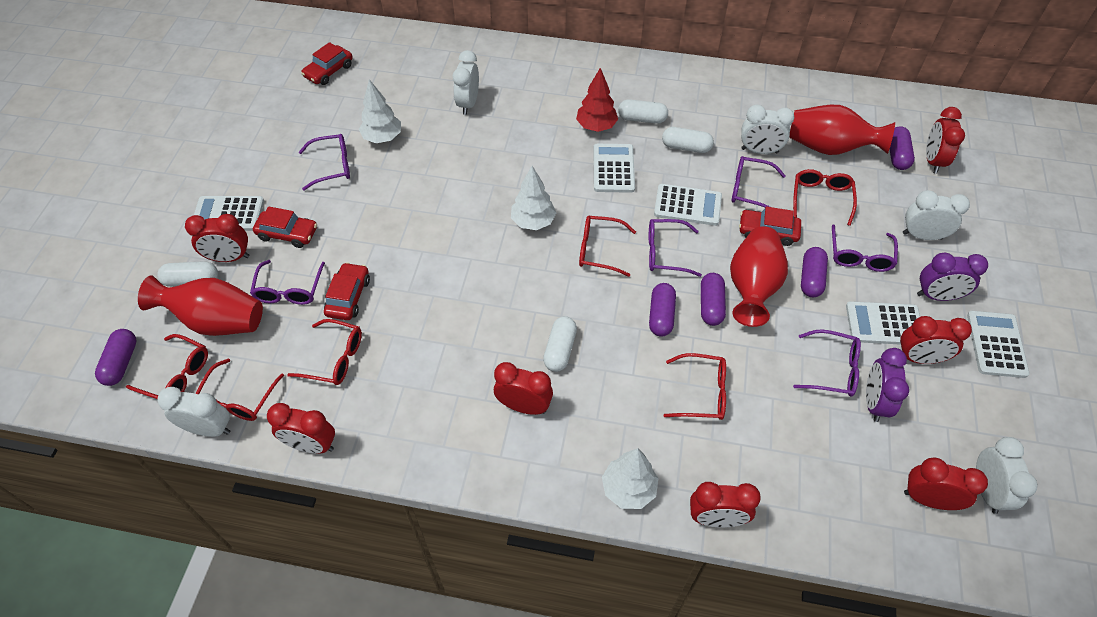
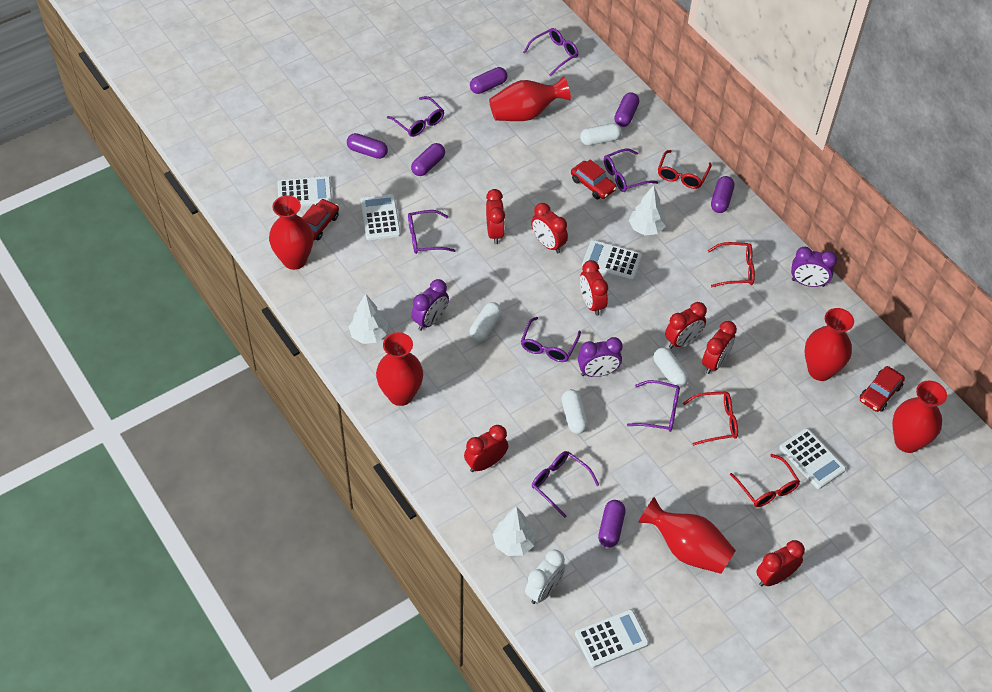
purple capsule: [95,329,137,386] [649,283,676,336] [701,273,726,326] [801,247,828,297] [890,126,915,170] = 5 -> [347,133,388,159] [411,143,445,176] [470,67,507,94] [598,500,625,548] [614,92,639,127] [711,176,734,213] = 6
purple clock: [866,348,909,422] [917,253,988,301] = 2 -> [411,279,449,331] [578,337,623,377] [791,247,837,287] = 3
purple glasses: [250,260,325,305] [299,134,350,191] [649,219,702,277] [732,156,786,208] [793,329,861,397] [832,225,898,272] = 6 -> [387,96,444,137] [408,210,456,254] [521,317,581,362] [523,28,578,76] [532,451,599,518] [604,148,658,192] [627,380,680,432] = 7
red car: [253,206,317,248] [301,42,353,85] [324,262,370,320] [739,207,801,246] = 4 -> [302,199,339,241] [571,159,617,199] [860,366,905,412] = 3
red glasses: [126,334,208,399] [195,359,284,421] [287,319,362,385] [579,216,636,277] [664,353,726,420] [793,169,857,226] = 6 -> [658,150,712,189] [683,391,738,446] [708,242,755,287] [730,454,800,507] = 4
red tree: [576,68,618,132] = 1 -> none = 0
red vase: [138,275,263,336] [730,226,788,327] [789,105,895,155] = 3 -> [269,195,313,270] [376,332,423,406] [489,76,571,121] [638,497,736,574] [805,308,854,381] [892,381,947,453] = 6
white clock: [157,387,230,437] [453,50,479,115] [741,105,794,154] [903,190,970,240] [976,437,1038,514] = 5 -> [525,550,565,604] = 1

